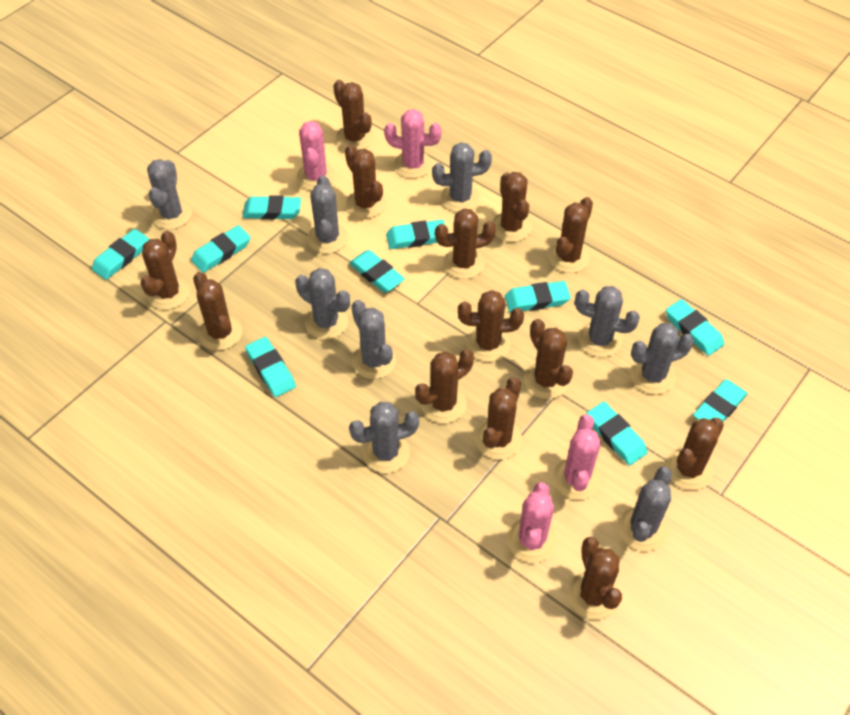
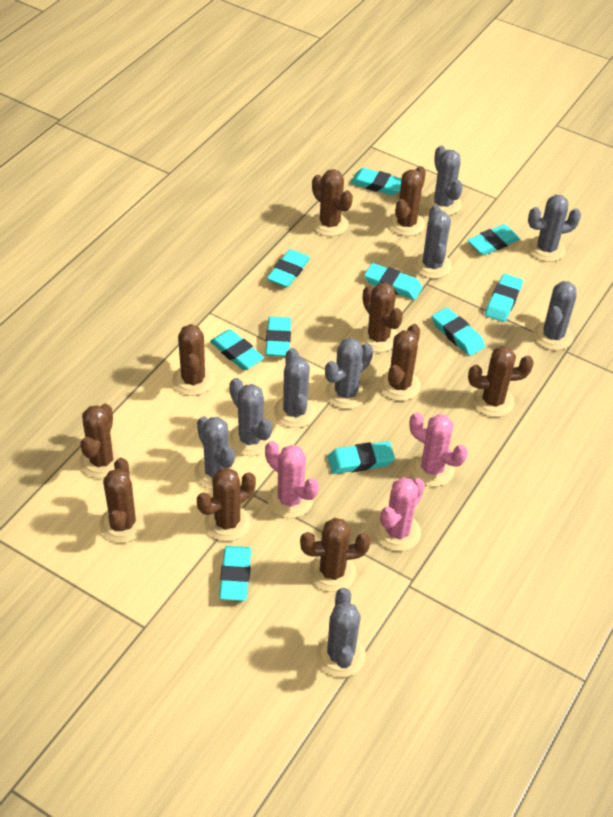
brown cactus: [141,231,190,310] [193,272,242,350] [333,80,374,150] [345,144,386,219] [415,349,474,423] [435,208,496,279] [458,290,524,362] [475,377,522,460] [492,172,532,242] [524,319,573,399] [548,197,593,273] [568,537,622,620] [665,418,724,490] = 13 -> [79,404,124,478] [100,458,146,543] [172,324,214,396] [197,467,256,541] [300,518,371,592] [311,169,353,236] [358,283,403,352] [379,324,421,401] [388,166,426,236] [468,346,534,417] = 10
pink cactus: [297,121,336,190] [384,109,442,178] [507,482,557,563] [553,414,601,500] = 4 -> [265,441,319,518] [375,477,425,551] [409,412,468,486] = 3

